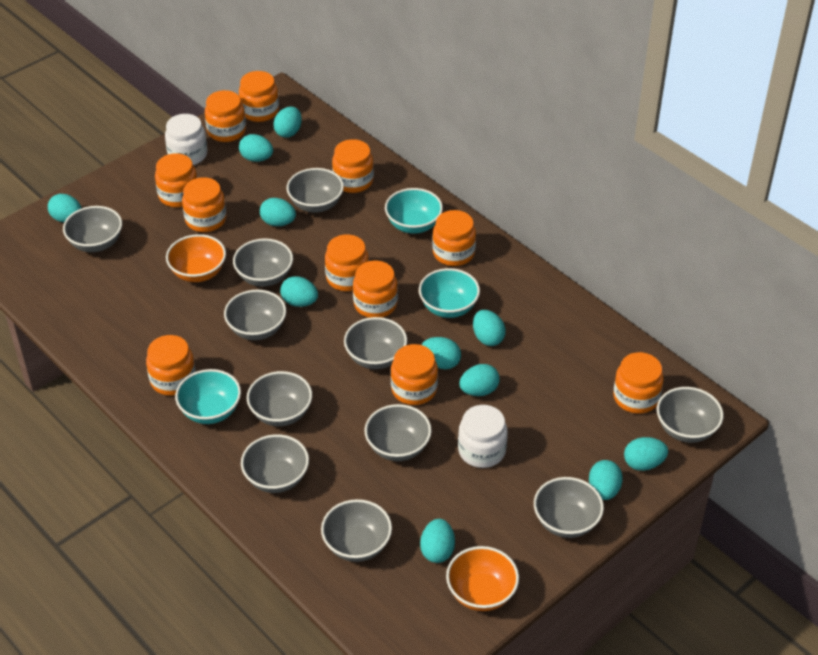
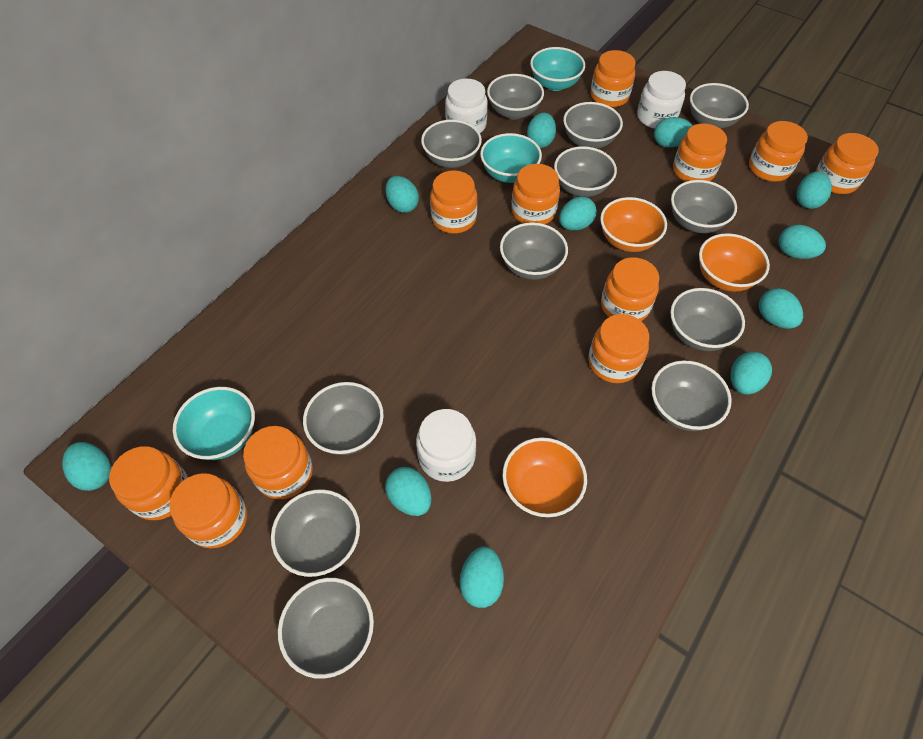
grey bowl: [63,206,122,252] [224,290,286,340] [233,238,293,287] [241,434,309,493] [247,371,312,426] [287,168,344,213] [321,499,392,562] [344,317,407,369] [364,404,432,461] [534,477,604,538] [657,387,723,443] = 11 -> [271,489,360,577] [278,578,374,679] [303,382,384,455] [421,119,482,168] [487,74,544,119] [500,222,568,280] [554,146,617,197] [563,102,623,149] [651,360,732,431] [670,288,745,351] [671,180,737,233] [690,83,749,128] = 12
orange bowl: [166,234,226,282] [446,546,519,611] = 2 -> [502,437,587,517] [600,197,667,252] [699,233,770,292] = 3
white jar: [165,114,207,165] [458,405,508,468] = 2 -> [416,409,476,482] [445,79,488,133] [637,71,686,129] = 3

